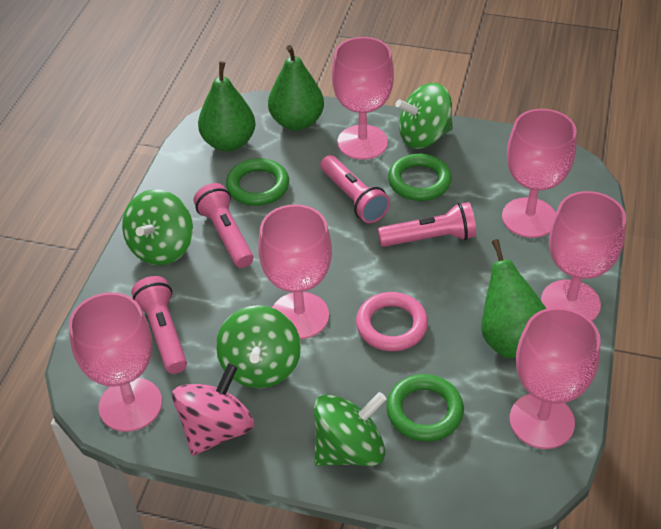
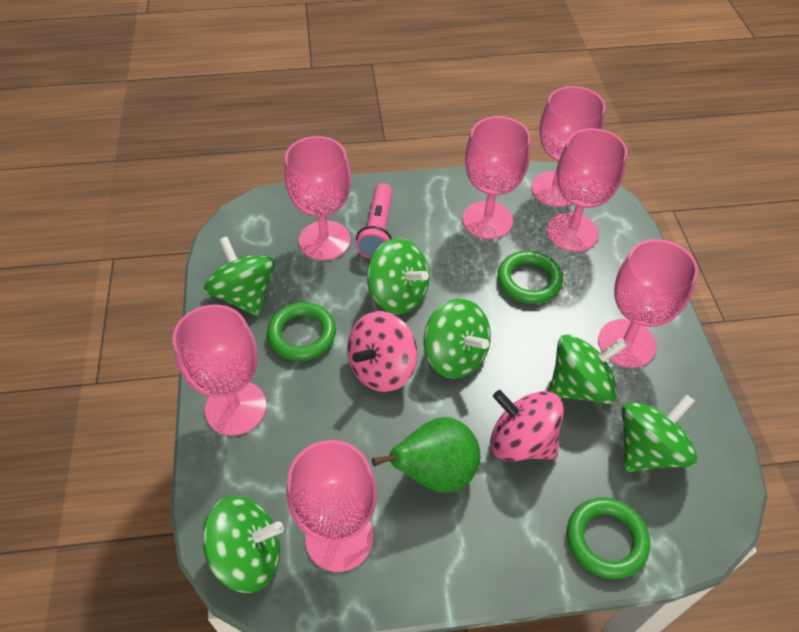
green pear: [198,61,256,151] [268,45,324,131] [481,239,546,358] = 3 -> [372,417,480,493] = 1
green spinning top: [122,189,193,265] [216,305,301,388] [314,392,387,466] [396,83,453,149] = 4 -> [202,496,284,593] [204,236,275,316] [367,238,429,314] [424,298,491,379] [549,334,627,404] [622,394,697,472] = 6
pink flashlight: [131,276,187,374] [194,183,253,268] [320,155,390,223] [378,202,476,247] = 4 -> [356,183,392,259] = 1
pink goblet: [69,292,162,432] [258,204,332,339] [332,37,394,160] [502,109,577,238] [510,307,601,449] [541,191,626,321] = 6 -> [173,305,267,436] [284,136,351,261] [286,440,377,572] [463,116,531,239] [531,86,606,207] [547,128,628,252] [598,239,698,368] = 7
pink ring: [356,292,428,351] = 1 -> none = 0
pink spinning top: [172,363,254,456] = 1 -> [347,311,417,392] [490,390,564,461] = 2

